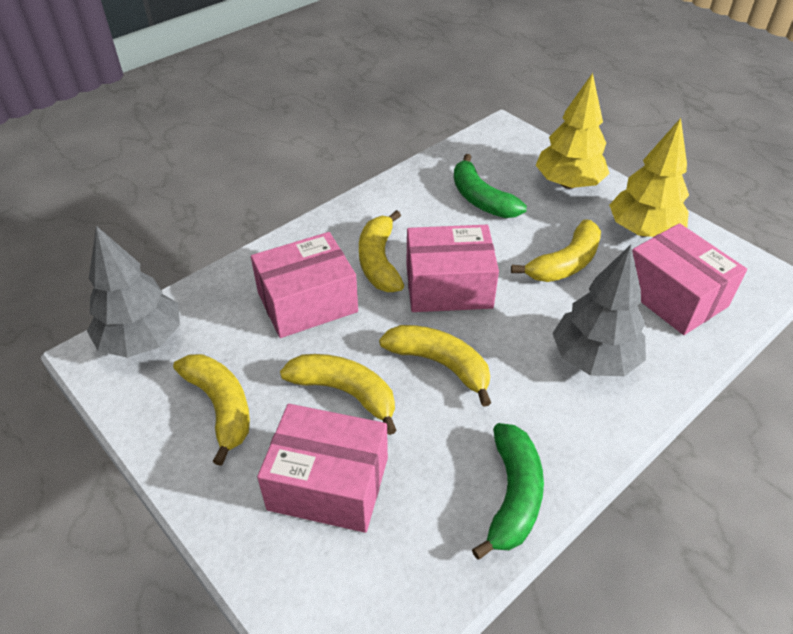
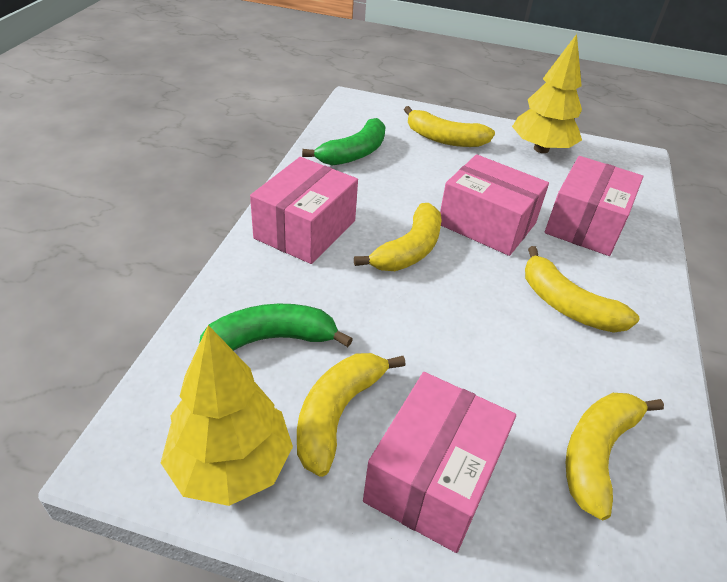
grey tree: [87,226,180,358] [552,245,646,376] = 2 -> none = 0

